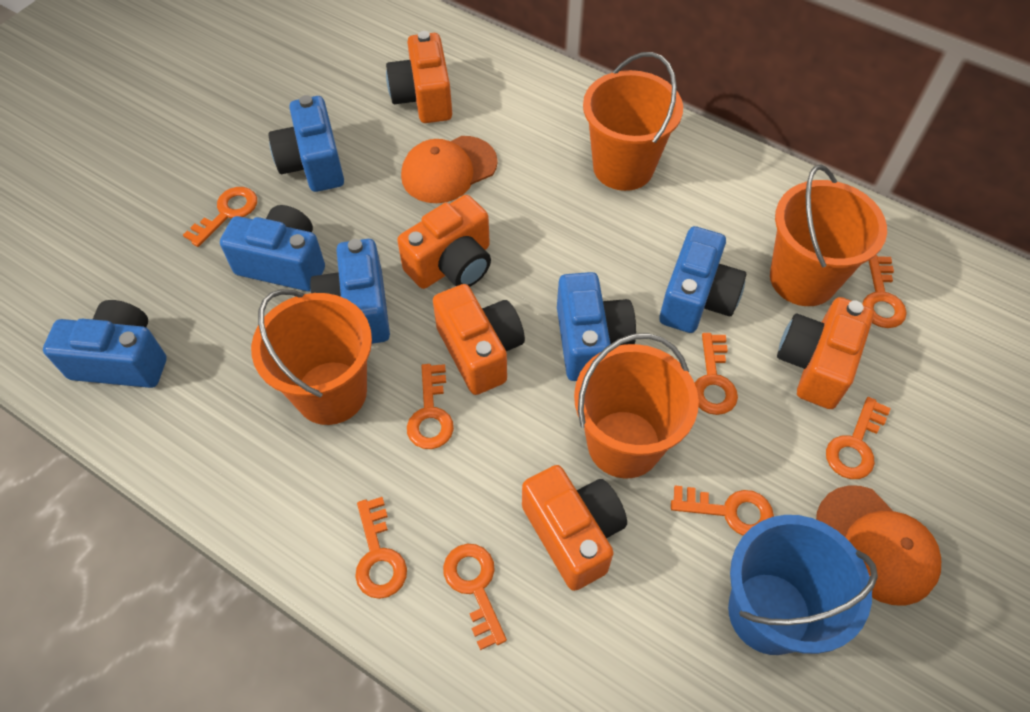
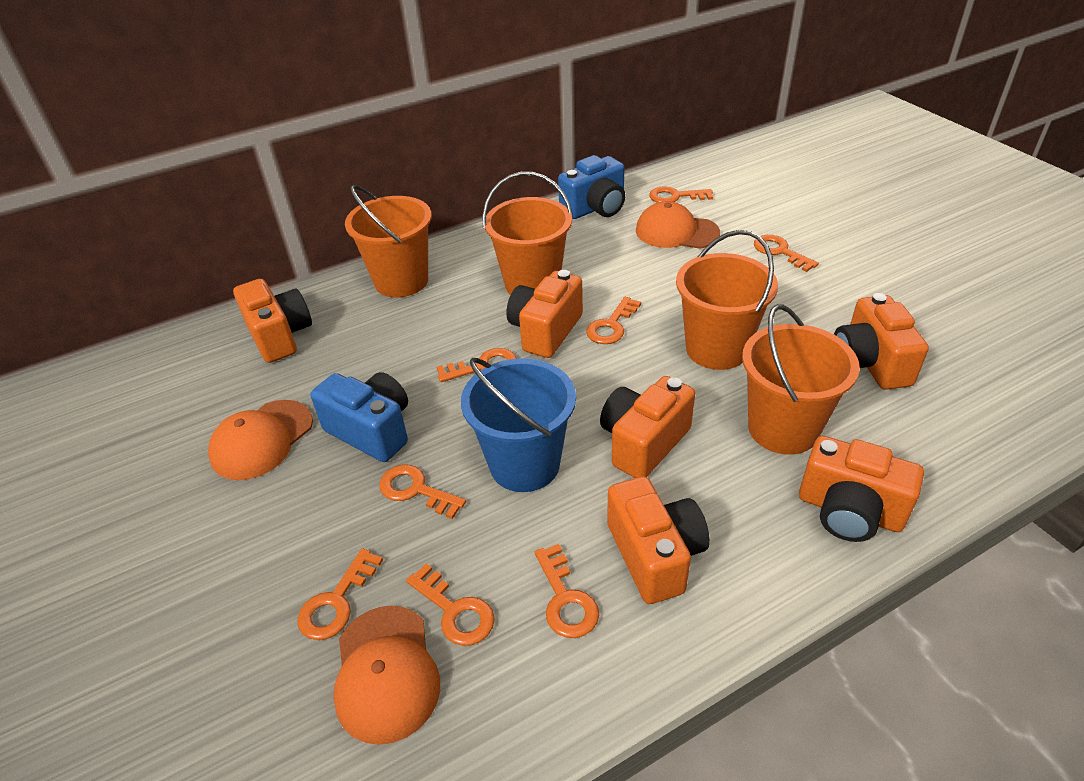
blue camera: [43,300,167,388] [220,205,325,292] [269,95,344,192] [310,239,390,344] [557,272,636,381] [659,226,746,333] = 6 -> [310,372,408,462] [558,155,625,219] = 2
orange camera: [386,31,452,123] [397,195,491,289] [433,284,525,395] [522,465,627,591] [777,297,874,409] = 5 -> [233,279,312,363] [506,270,583,358] [600,376,695,478] [607,476,710,604] [799,436,924,542] [834,293,929,390] = 6
orange cap: [401,136,498,203] [816,485,941,605] = 2 -> [208,400,313,480] [333,606,440,745] [636,201,720,249] = 3

